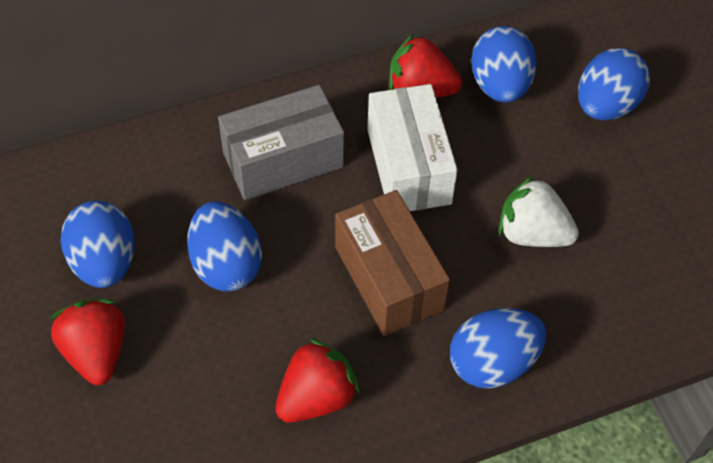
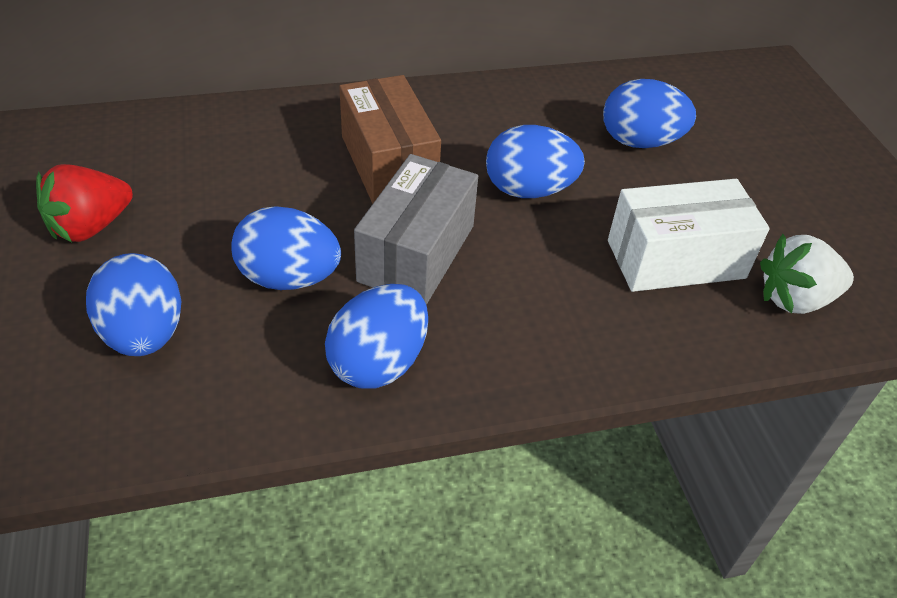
red strawberry: [49,299,125,385] [275,338,360,423] [389,34,462,98] = 3 -> [36,164,133,242] = 1

